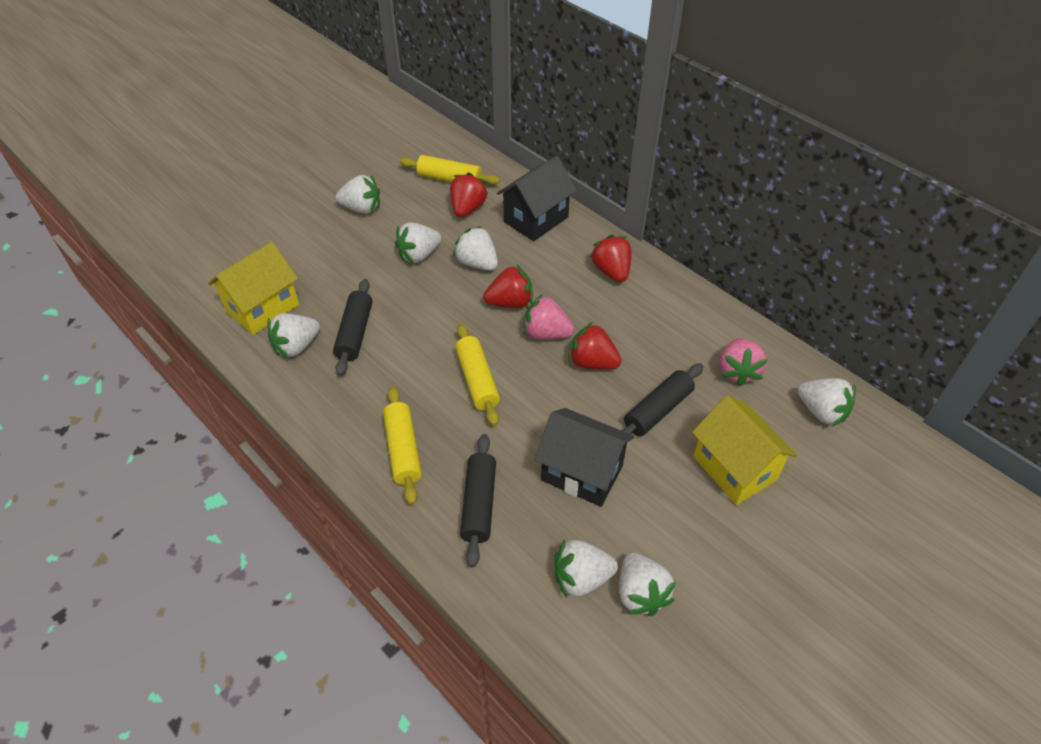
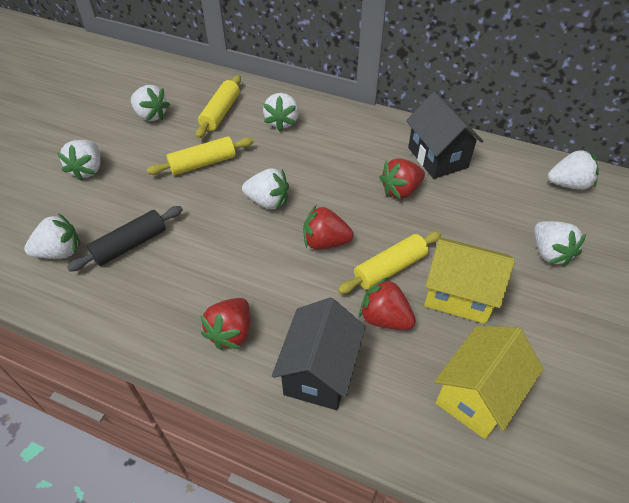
black rolling pin: [333,279,372,376] [460,434,496,567] [621,363,704,436] = 3 -> [67,206,183,272] = 1
pink strawberry: [523,294,575,340] [720,338,768,387] = 2 -> none = 0

